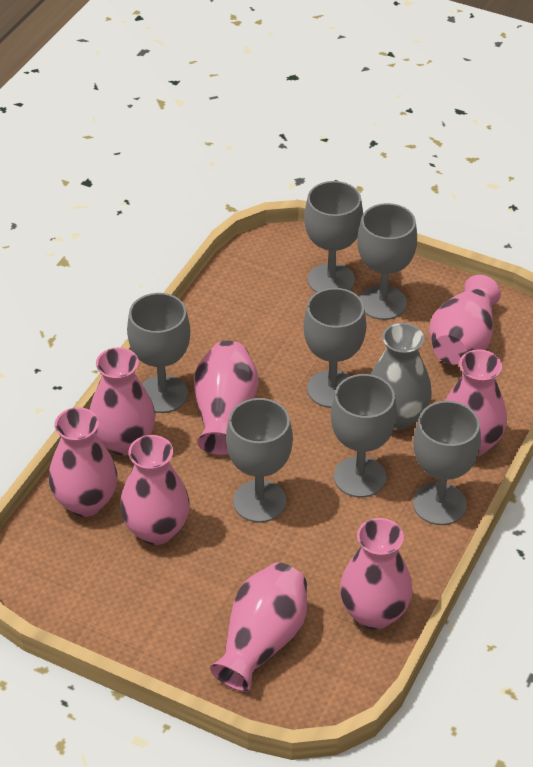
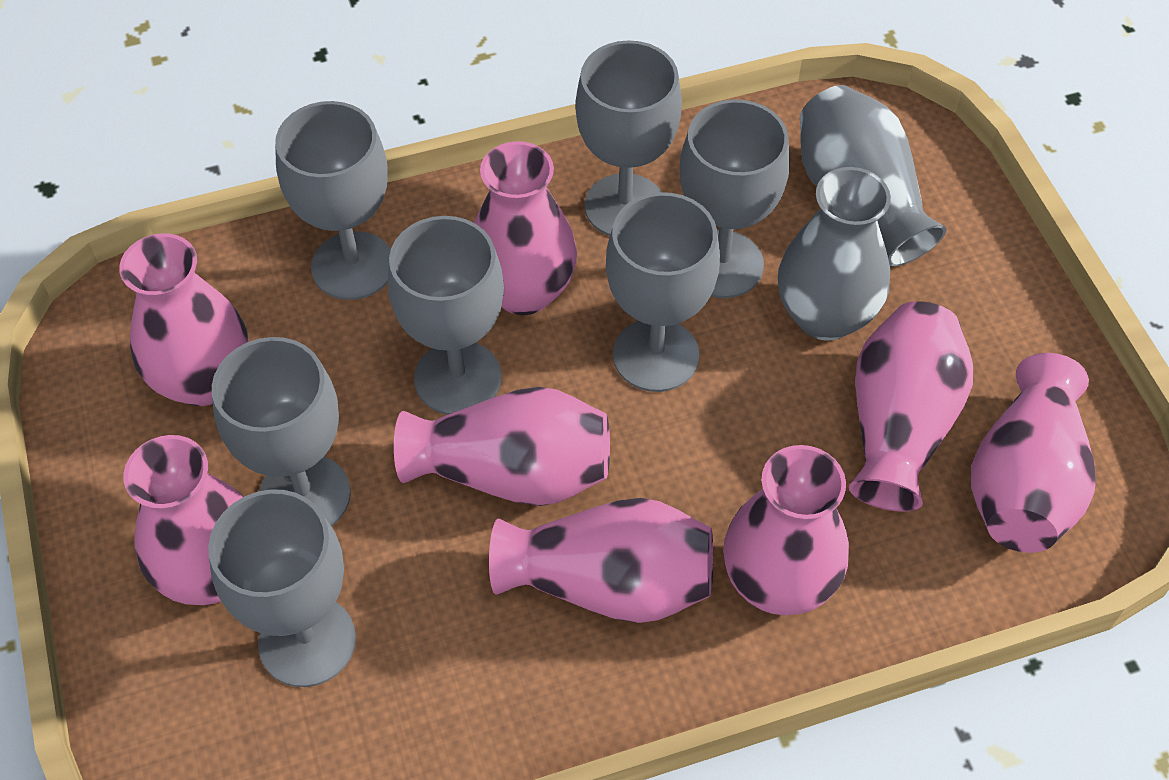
grey vase: [370,323,432,430] = 1 -> [778,167,891,341] [800,85,947,267] = 2

